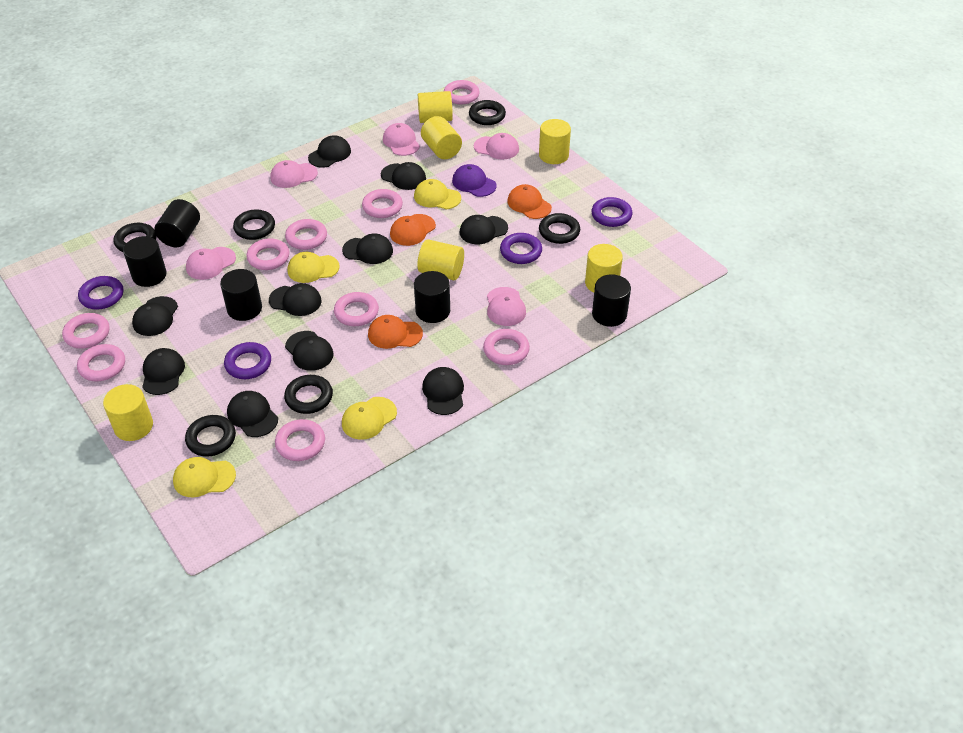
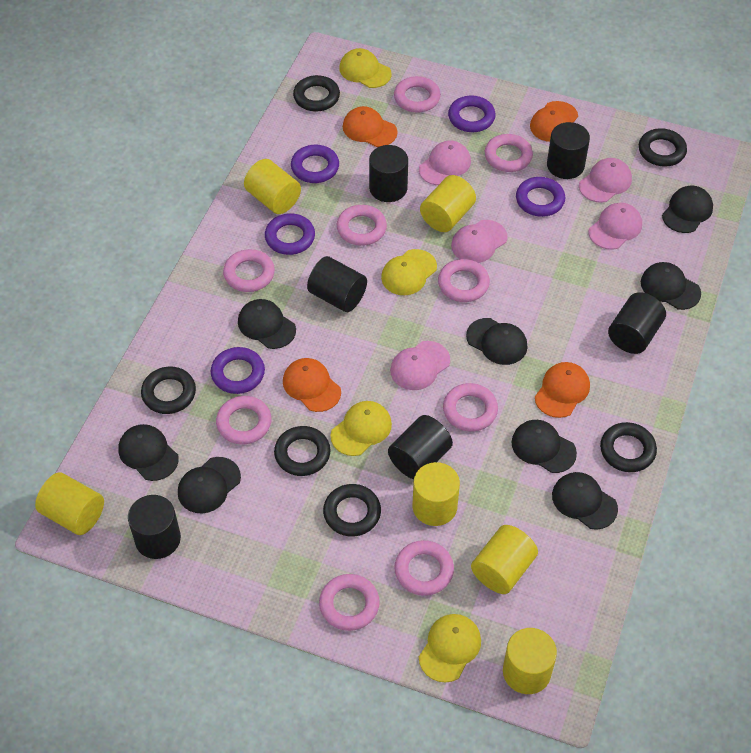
black cap: [132,296,178,336] [142,348,185,395] [227,391,278,437] [269,283,322,316] [285,331,334,371] [308,135,351,168] [342,233,393,264] [381,162,426,190] [422,367,464,415] [460,215,508,244] = 10 -> [118,424,179,481] [178,457,241,513] [238,299,296,349] [466,318,528,365] [512,420,577,473] [552,472,618,530] [641,262,701,310] [662,186,713,233] = 8
black cylinder: [123,236,167,287] [154,199,200,247] [220,269,262,321] [414,271,450,323] [592,274,631,327] = 5 -> [128,495,181,559] [307,256,367,312] [369,145,408,202] [388,415,453,479] [547,122,590,179] [608,292,666,354] = 6
orange cap: [368,315,423,349] [390,214,436,246] [507,184,552,219] = 3 -> [283,358,341,412] [343,106,398,147] [530,101,578,142] [535,362,590,418] = 4
purple cap: [452,164,496,197] = 1 -> none = 0
purple ring: [78,276,124,310] [224,342,271,379] [500,233,542,264] [591,197,632,227] = 4 -> [211,347,265,394] [265,213,315,255] [291,145,339,183] [448,96,496,132] [516,177,565,217] = 5

